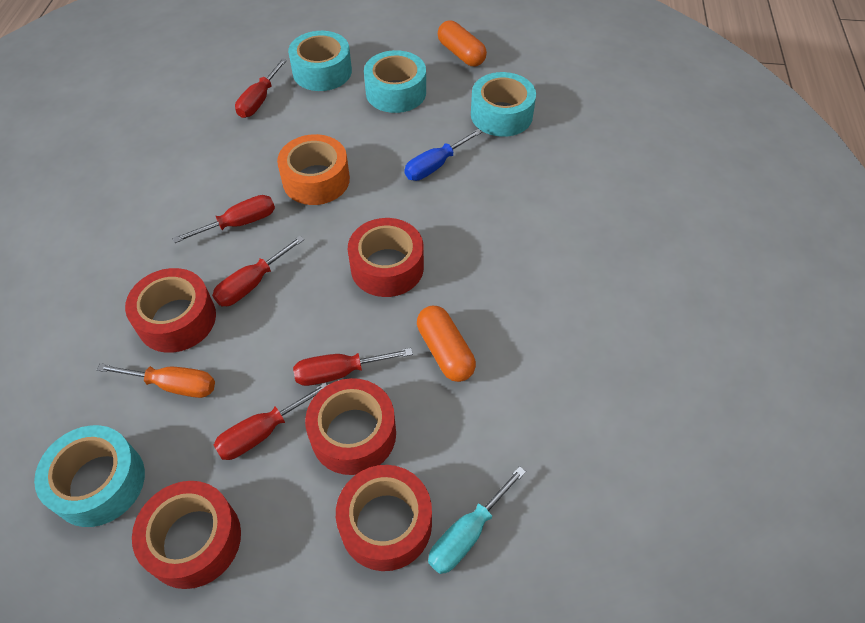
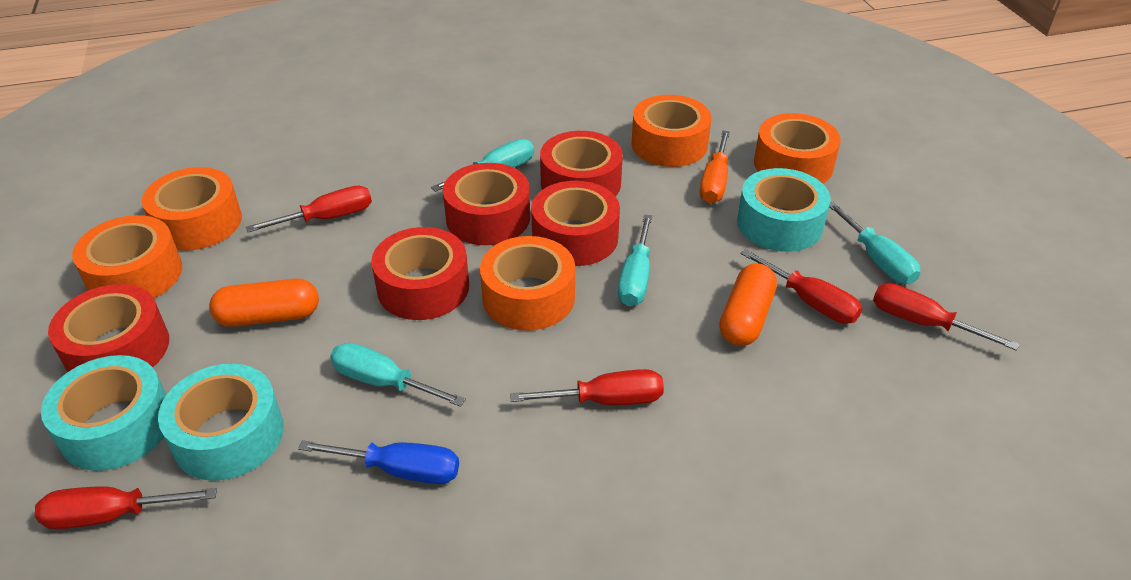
orange tape: [277,134,350,205] = 1 -> [72,215,182,298] [142,167,242,251] [480,236,575,331] [631,95,711,167] [754,113,841,183] = 5
turquoise screwdriver: [428,466,526,574] = 1 -> [330,343,466,407] [431,139,534,192] [618,214,652,306] [829,202,921,284] = 4
turquoise tape: [34,425,145,527] [288,31,352,91] [364,50,426,113] [471,72,536,137] = 4 -> [41,355,166,471] [158,364,284,481] [737,168,831,252] = 3

